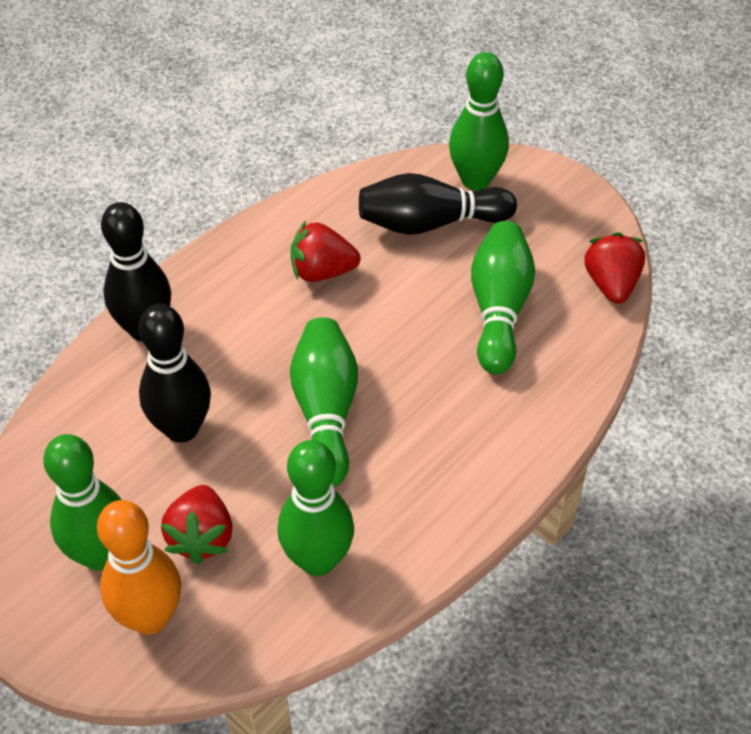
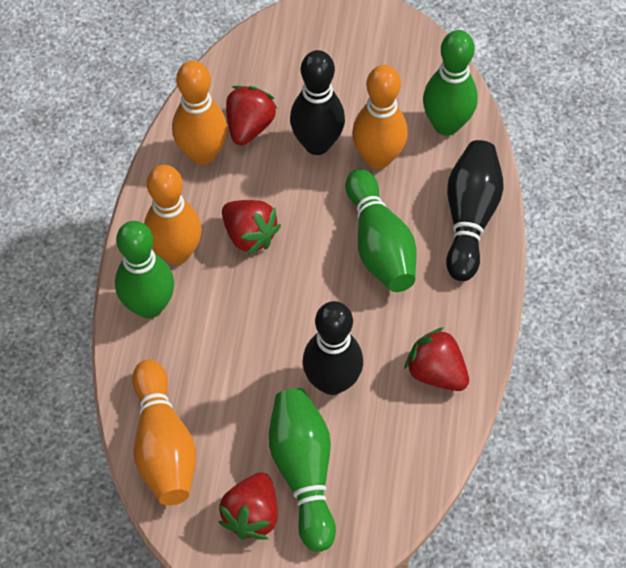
green bowling pin: [43,434,122,571] [277,440,354,576] [290,317,358,487] [449,52,509,190] [471,221,535,374] = 5 -> [115,221,174,318] [269,388,336,552] [345,169,416,292] [423,30,478,136] = 4
orange bowling pin: [97,500,181,634] = 1 -> [132,360,196,505] [144,165,202,265] [172,60,228,165] [352,65,408,169] = 4
red strawberry: [161,485,233,564] [290,221,361,282] [585,232,645,304] = 3 -> [218,472,278,540] [222,200,281,255] [226,86,277,145] [404,327,469,391] = 4

